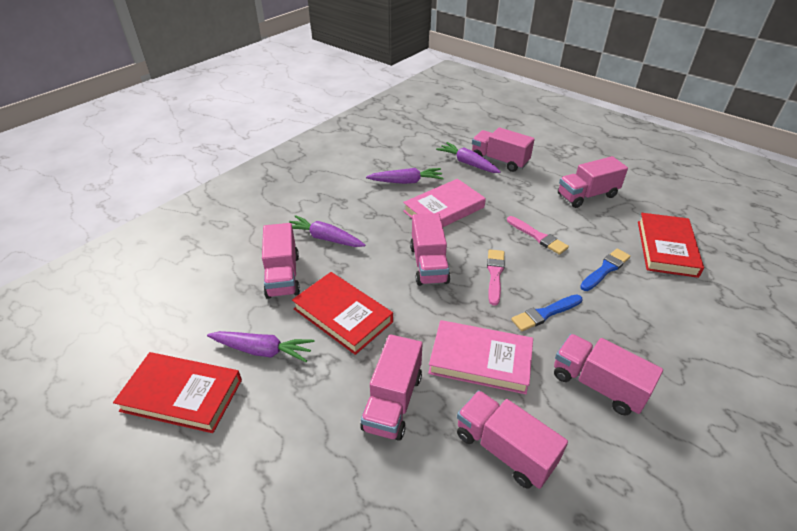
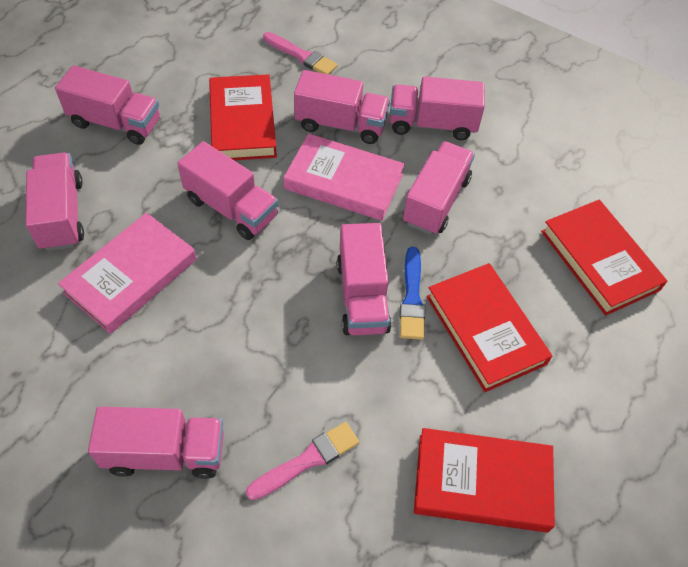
blue brush: [511,295,582,331] [580,249,631,291] = 2 -> [400,247,425,340] = 1
pink truck: [262,223,300,299] [360,334,422,441] [410,213,450,286] [457,390,568,489] [472,127,535,172] [554,334,663,416] [558,156,628,208] = 7 -> [25,153,84,251] [55,65,160,145] [88,407,224,479] [177,141,278,240] [294,70,390,144] [337,223,391,335] [390,76,485,140] [403,141,475,235] = 8
purple carrot: [207,331,314,362] [289,215,365,247] [366,168,444,184] [436,142,501,173] = 4 -> none = 0
red book: [113,352,242,433] [292,272,393,355] [638,213,704,278] = 3 -> [209,74,277,160] [414,428,555,533] [426,263,552,392] [541,200,667,316] = 4

